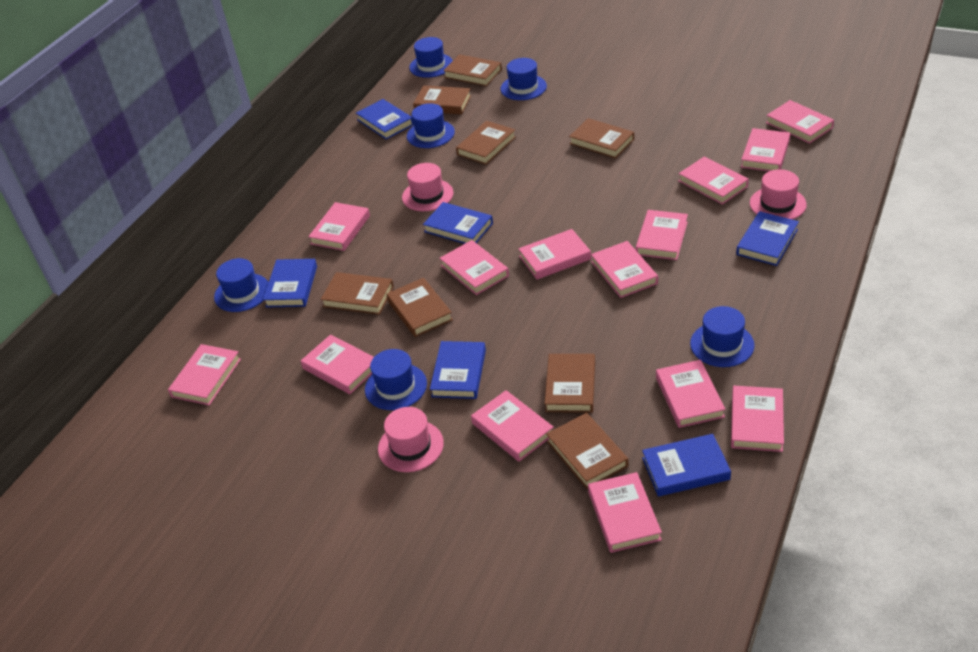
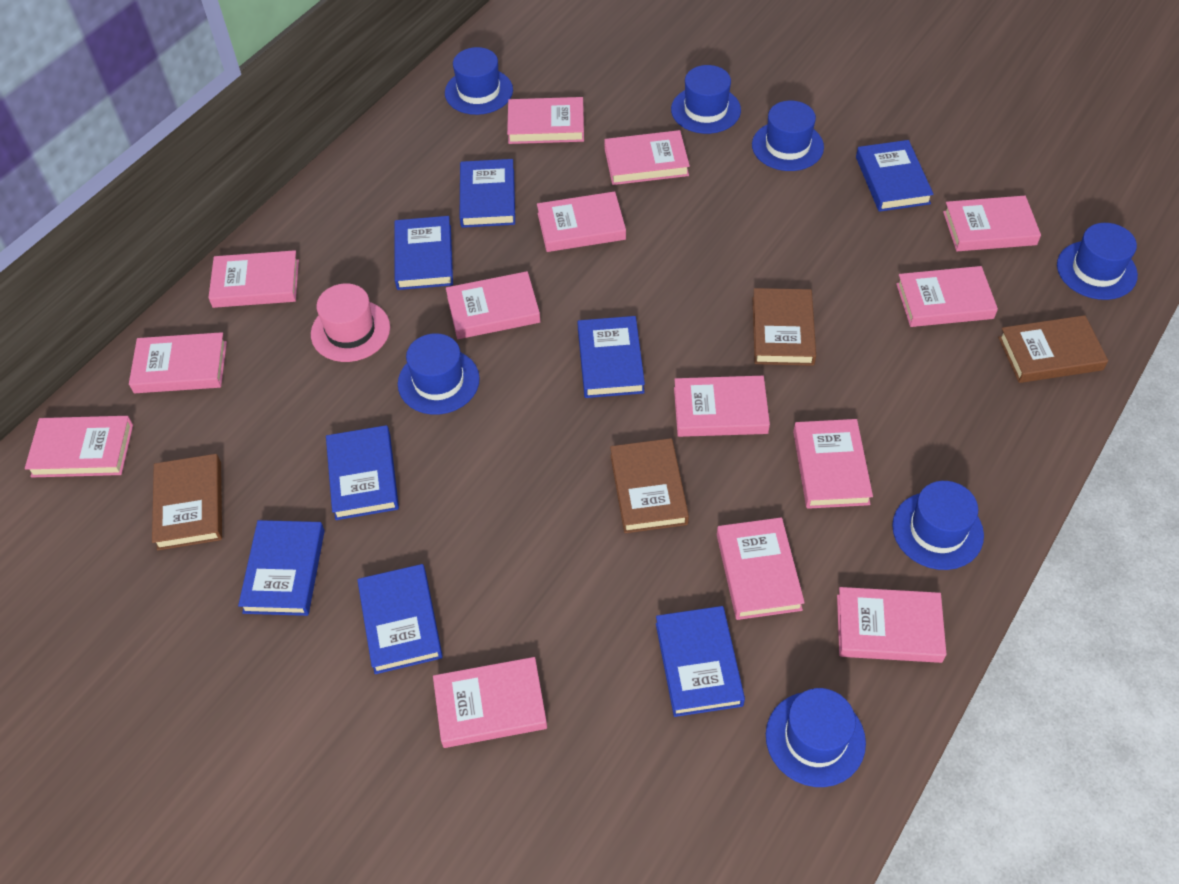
blue book: [263,259,317,308] [356,99,414,139] [423,202,493,244] [430,341,486,399] [642,434,731,497] [736,211,799,266] = 6 -> [238,520,325,616] [326,425,399,520] [357,564,443,674] [394,216,453,290] [459,159,515,228] [577,316,645,398] [656,606,745,717] [856,140,934,212] = 8
blue hat: [214,258,269,312] [365,349,427,410] [407,103,455,148] [409,37,453,78] [501,58,547,100] [690,306,755,367] = 6 -> [398,333,480,415] [445,47,513,115] [671,65,741,134] [752,101,824,171] [766,688,866,787] [892,481,984,570] [1057,223,1138,300] = 7
brown book: [321,272,394,315] [386,278,453,337] [413,85,471,114] [443,54,502,86] [456,121,516,165] [545,354,595,413] [546,413,628,489] [569,118,634,159] = 8 -> [152,454,222,551] [610,438,689,533] [752,288,816,366] [998,315,1108,383] = 4
pink hat: [378,407,444,472] [402,163,454,211] [750,169,807,219] = 3 -> [311,283,390,362] = 1

